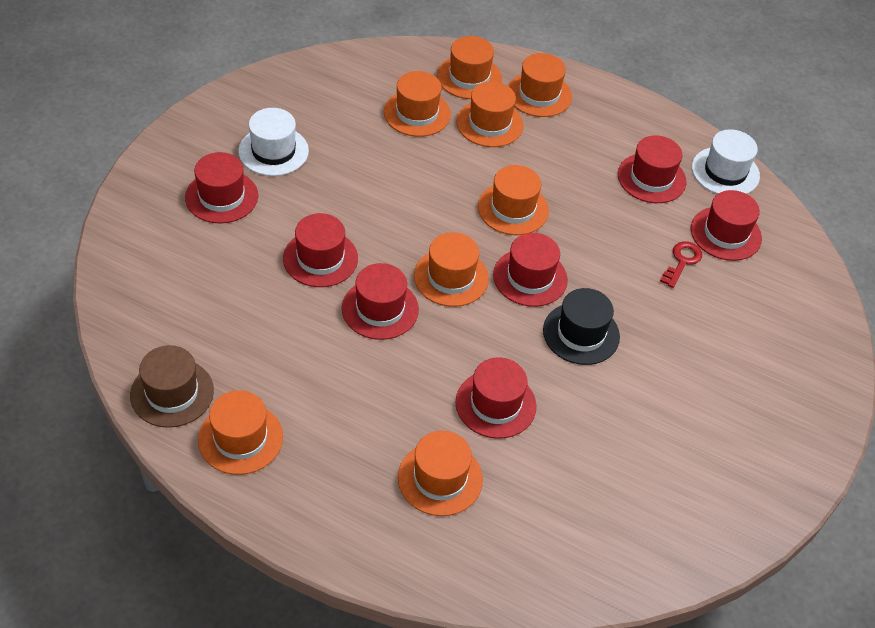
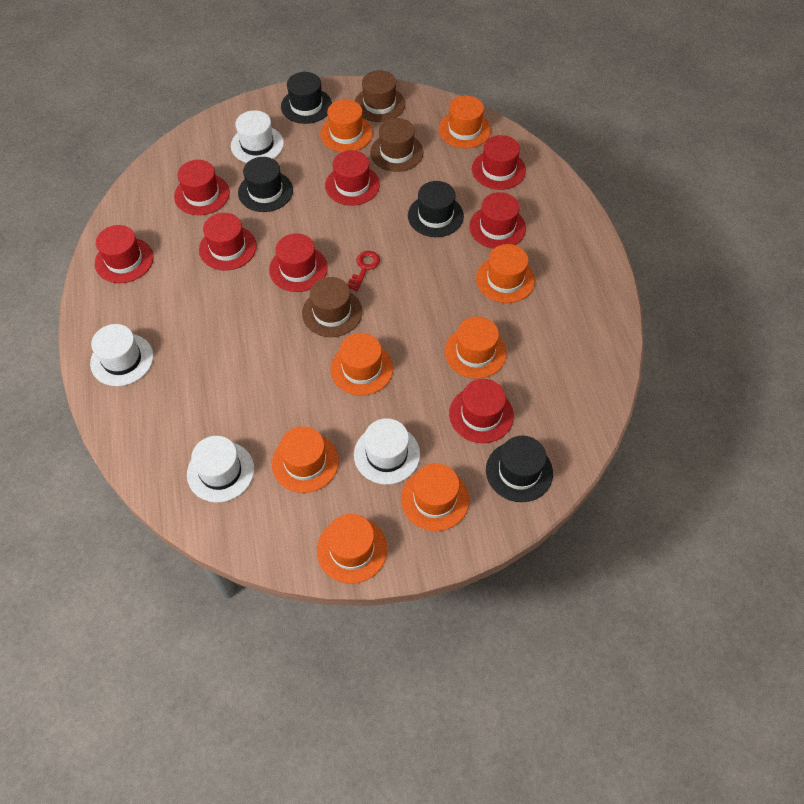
black hat: [543,288,620,365] = 1 -> [238,157,293,212] [281,72,332,124] [408,181,464,237] [486,436,553,502] = 4
brown hat: [130,345,214,428] = 1 -> [302,277,362,337] [355,70,405,122] [370,118,423,172] = 3
red hat: [185,152,258,223] [283,213,358,287] [342,263,419,340] [455,357,536,439] [493,233,568,307] [618,136,686,203] [691,190,762,261] = 7 -> [95,225,154,283] [174,160,230,215] [199,213,257,270] [269,233,328,292] [325,150,380,206] [449,379,514,443] [469,192,526,249] [472,135,526,190] = 8
white hat: [238,108,309,176] [692,129,760,194] = 2 -> [90,324,153,386] [187,436,254,503] [231,110,284,163] [354,418,420,485] = 4

